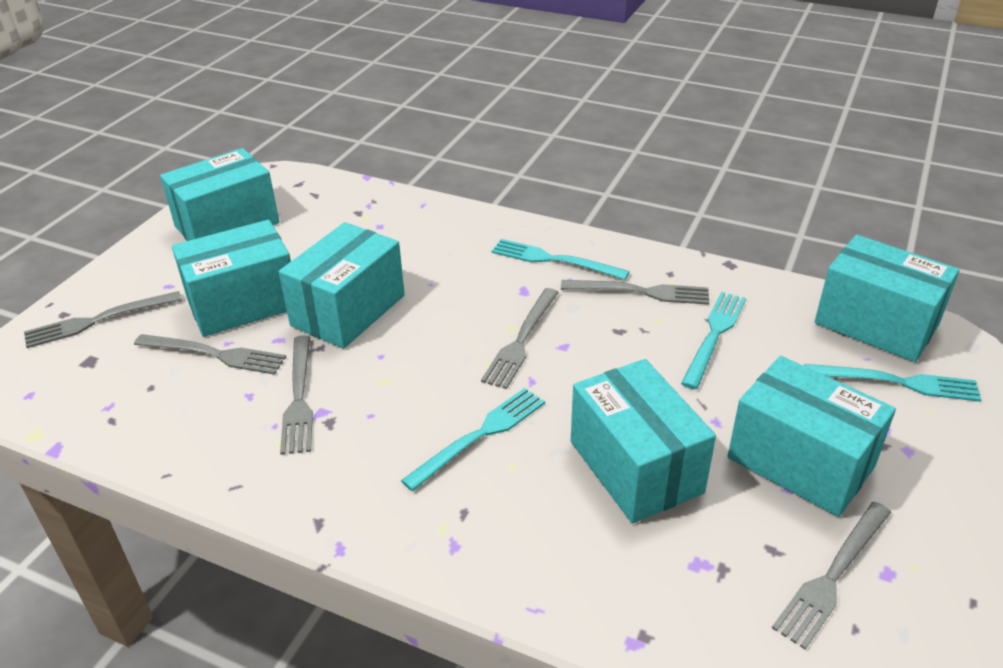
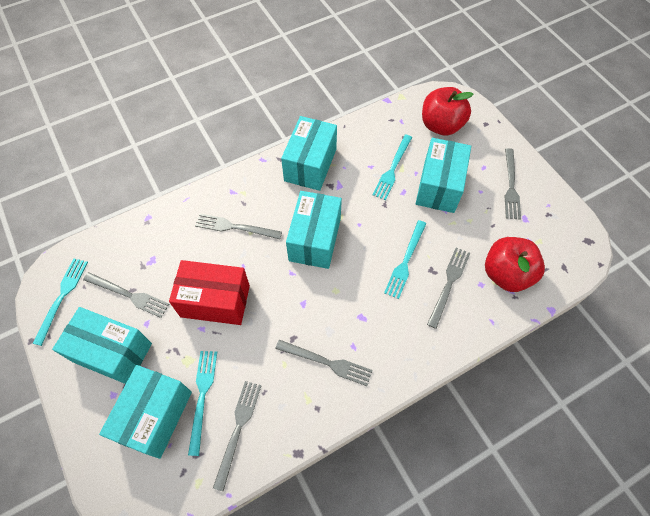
red apple: none = 0 -> [422,87,474,136] [485,237,545,292] = 2
red box: none = 0 -> [169,260,250,325] = 1
turquoise box: [160,148,279,241] [172,220,291,337] [279,222,405,349] [571,359,716,523] [727,356,896,517] [814,235,959,362] = 6 -> [52,307,152,384] [99,365,192,459] [281,116,337,191] [286,191,342,269] [416,138,471,213] = 5

